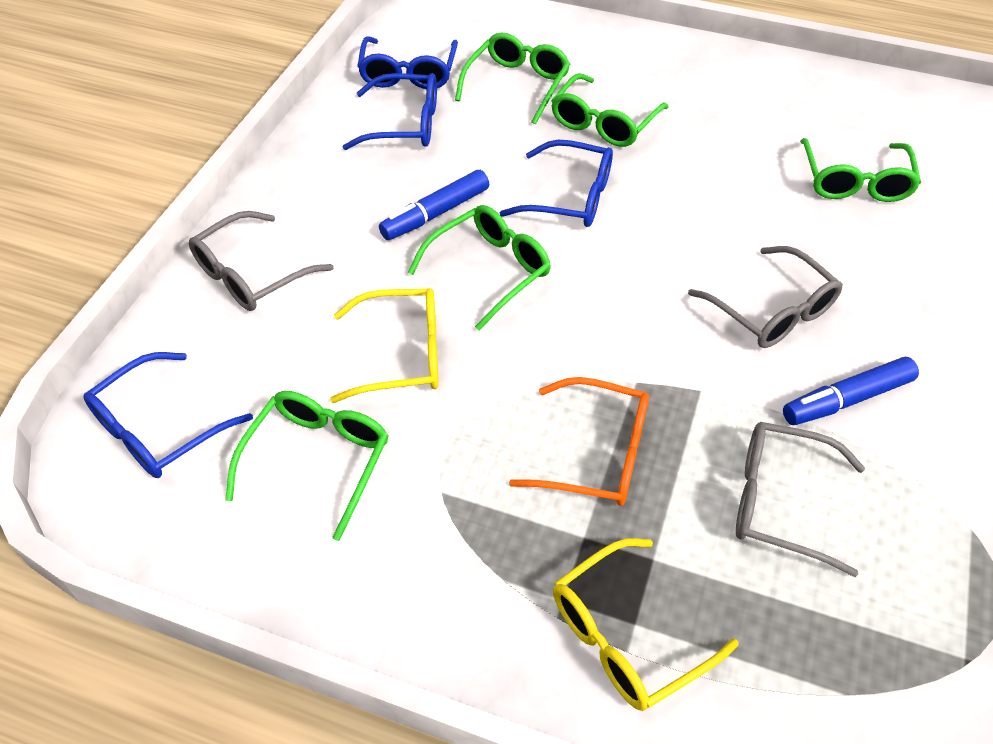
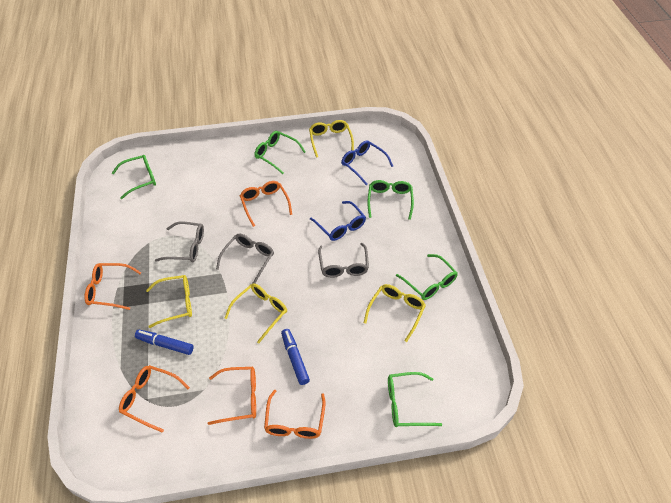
blue glasses: [83,352,253,478] [343,73,437,150] [357,36,458,89] [500,140,613,227] = 4 -> [310,201,366,241] [341,140,393,185] = 2
orange glasses: [509,377,649,506] = 1 -> [85,263,141,310] [119,365,190,433] [208,367,256,425] [240,181,292,227] [264,390,325,439] = 5
yellow glasses: [330,288,439,403] [553,538,739,711] = 2 -> [146,275,192,328] [225,284,287,344] [309,120,354,158] [364,284,426,342] = 4

